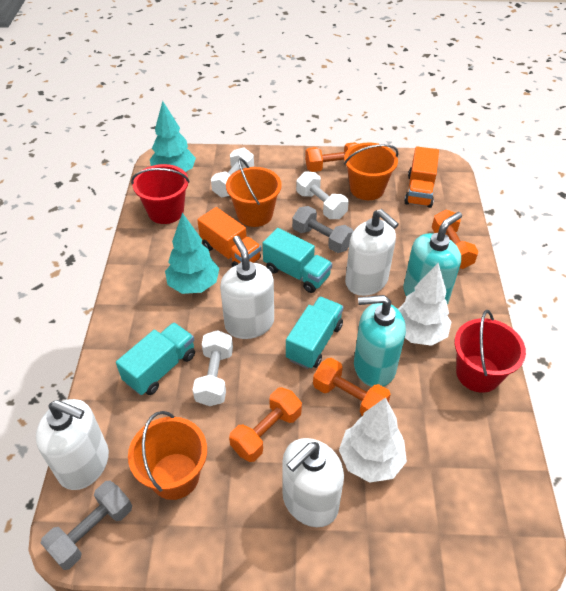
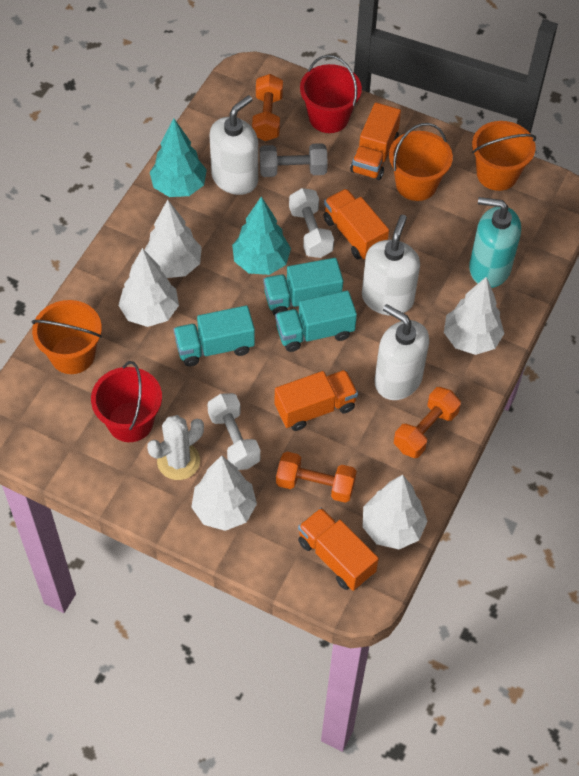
grey dumbbell: [41,480,132,570] [292,206,353,253] = 2 -> [260,143,328,177] = 1
orange dumbbell: [229,387,302,462] [305,142,358,172] [313,358,391,416] [432,210,479,269] = 4 -> [252,74,283,141] [276,452,357,503] [394,387,461,458] = 3
orange truck: [197,207,261,267] [404,146,439,208] = 2 -> [275,370,358,431] [298,508,379,591] [323,189,389,260] [350,102,401,180] = 4
turquoise soap dispenser: [354,295,406,387] [403,212,462,305] = 2 -> [469,197,521,288] = 1
white cactus: none = 0 -> [147,415,204,480] = 1
white dumbbell: [193,330,233,406] [211,148,254,197] [296,171,349,219] = 3 -> [207,393,261,470] [289,188,334,258] = 2
white soap dispenser: [36,399,109,490] [220,236,274,339] [282,438,344,527] [345,209,399,296] = 4 -> [210,95,258,195] [362,215,420,316] [375,304,429,400] = 3
white tree: [339,397,407,483] [398,263,451,346] = 2 -> [118,248,179,327] [144,199,202,278] [191,455,257,531] [362,475,428,549] [444,277,505,355] = 5

